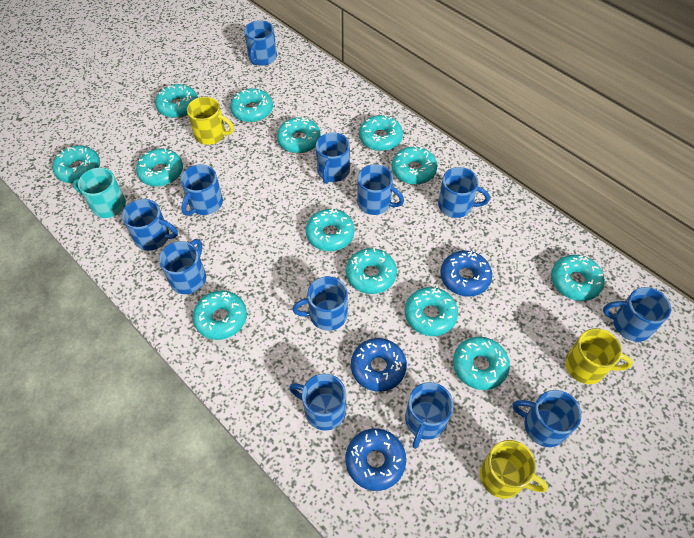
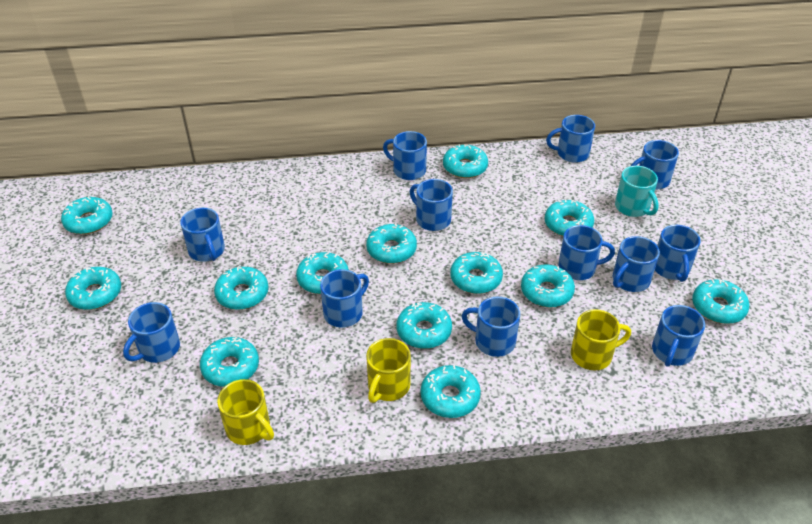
blue donut: [345,429,406,491] [351,338,407,392] [440,250,492,297] = 3 -> none = 0

